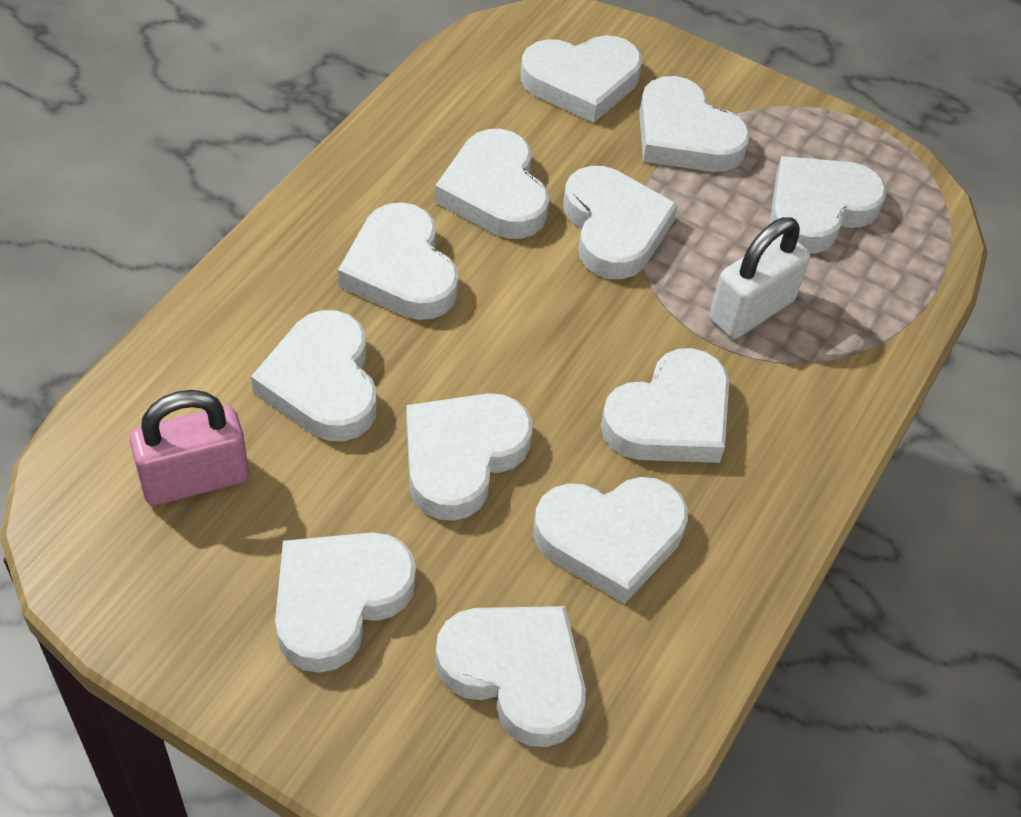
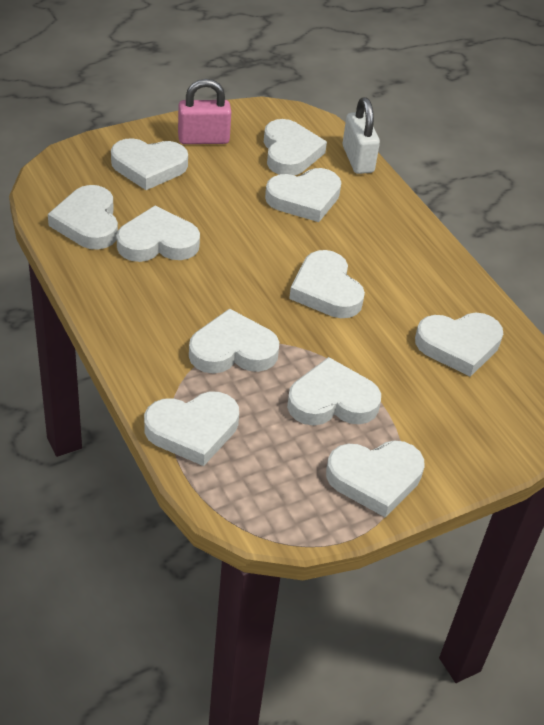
white heart: [251,310,377,442] [275,532,416,673] [338,202,459,320] [406,393,532,521] [435,129,549,239] [435,606,586,747] [521,35,642,123] [533,477,688,604] [563,166,678,279] [601,348,729,463] [639,76,750,172] [770,156,887,254] = 12 -> [48,185,118,250] [111,138,188,190] [117,206,200,262] [144,392,239,466] [189,308,279,374] [264,119,327,175] [265,168,341,222] [287,357,381,426] [289,250,365,318] [326,440,425,517] [415,313,503,377] = 11

